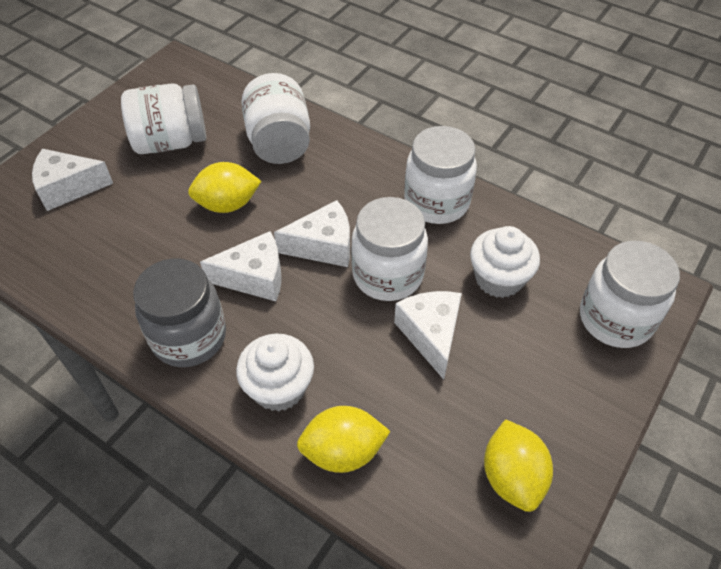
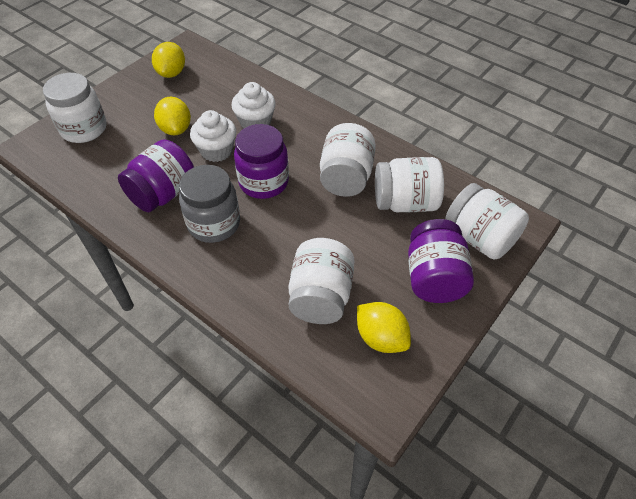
purple jar: none = 0 -> [118,139,194,212] [234,124,289,199] [408,219,474,303] = 3
white cheese: [32,149,113,211] [200,231,282,301] [274,200,350,267] [394,291,462,380] = 4 -> none = 0

